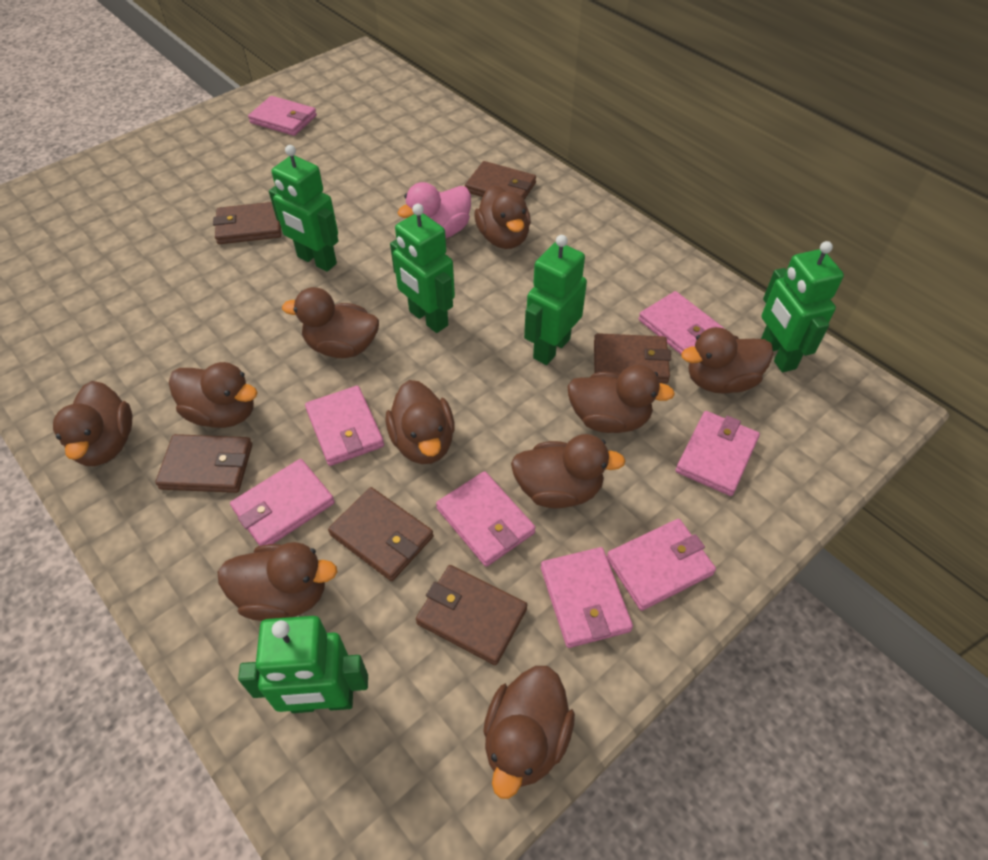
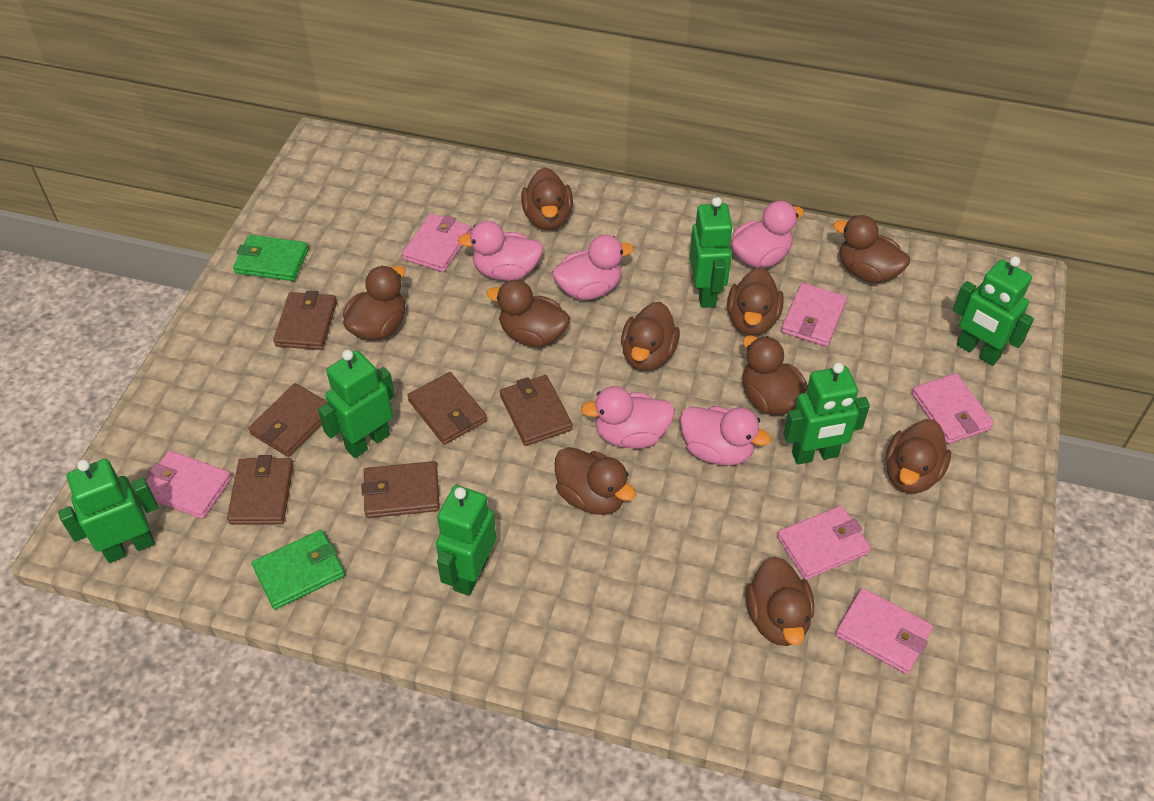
green robot: [238,616,368,713] [269,145,339,272] [390,204,455,333] [524,235,587,365] [761,241,844,372] = 5 -> [58,459,158,563] [318,350,395,458] [436,485,496,596] [690,197,733,308] [783,362,870,464] [953,256,1034,366] = 6
green wallet: none = 0 -> [233,235,309,281] [252,530,345,610] = 2
pink duck: [398,182,471,238] = 1 -> [458,221,543,281] [552,235,634,300] [581,386,675,449] [680,406,771,466] [731,201,804,268] = 5
pink wallet: [230,459,335,546] [248,96,317,136] [305,386,384,466] [436,471,536,567] [541,547,633,648] [607,519,716,611] [638,291,725,354] [675,411,760,496] = 8 -> [146,451,232,519] [402,214,471,272] [777,506,871,580] [781,283,847,347] [836,588,933,675] [912,373,994,444] = 6

